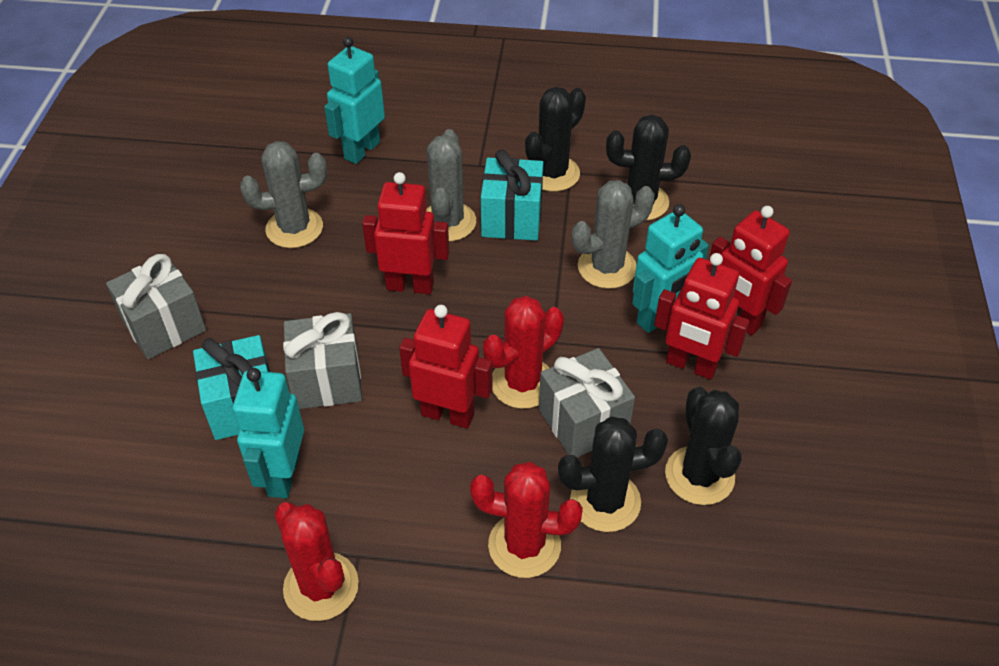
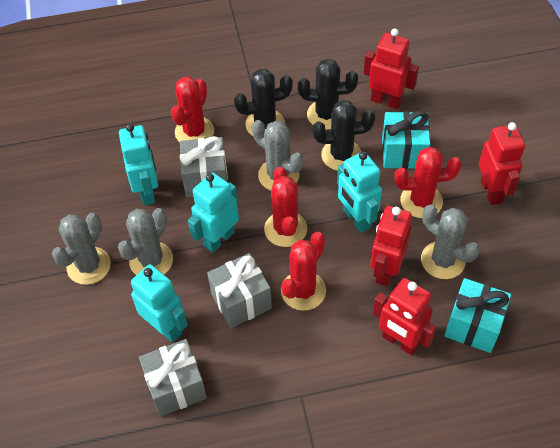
black cactus: [525,87,586,192] [558,417,668,532] [606,115,691,221] [665,387,742,505] = 4 -> [234,69,293,136] [298,59,358,130] [312,100,375,171] = 3
grey cactus: [240,141,327,248] [426,129,476,242] [572,180,655,289] = 3 -> [52,213,111,285] [118,208,173,275] [252,120,303,190] [421,205,480,279] = 4
red cactus: [274,502,359,621] [470,462,583,578] [483,296,564,409] = 3 -> [171,77,214,142] [264,167,307,247] [281,232,326,311] [394,147,462,218] = 4
turquoise robot: [233,368,304,498] [324,37,385,164] [632,204,709,333] = 3 -> [119,124,158,205] [131,264,188,343] [188,173,239,253] [337,151,382,233] = 4

